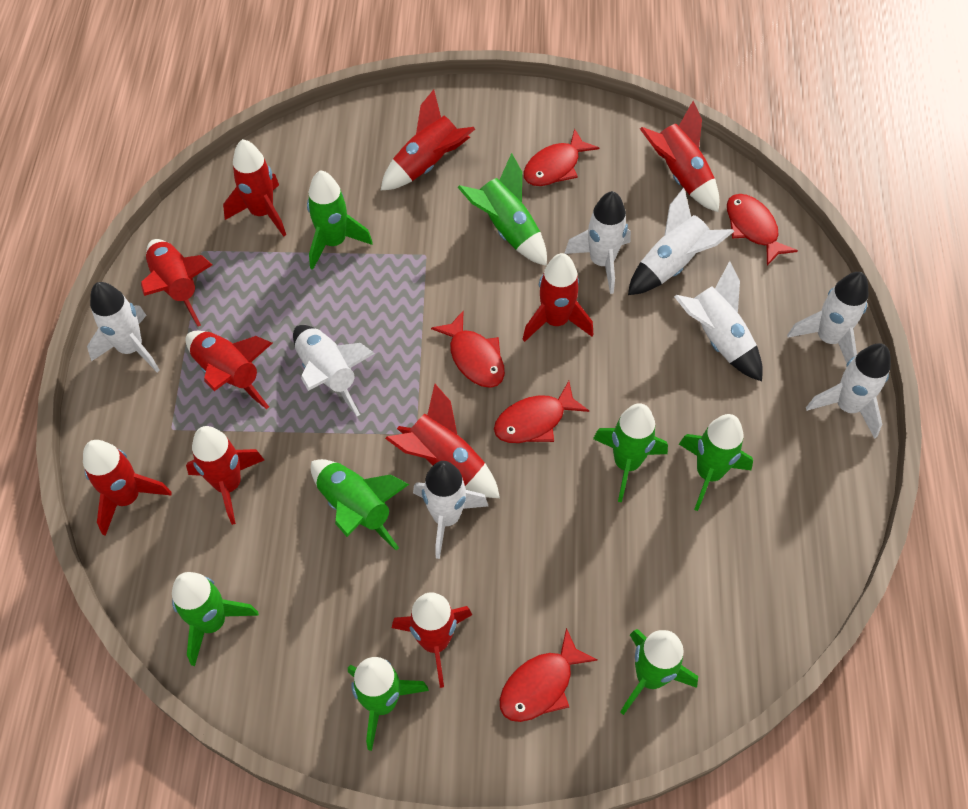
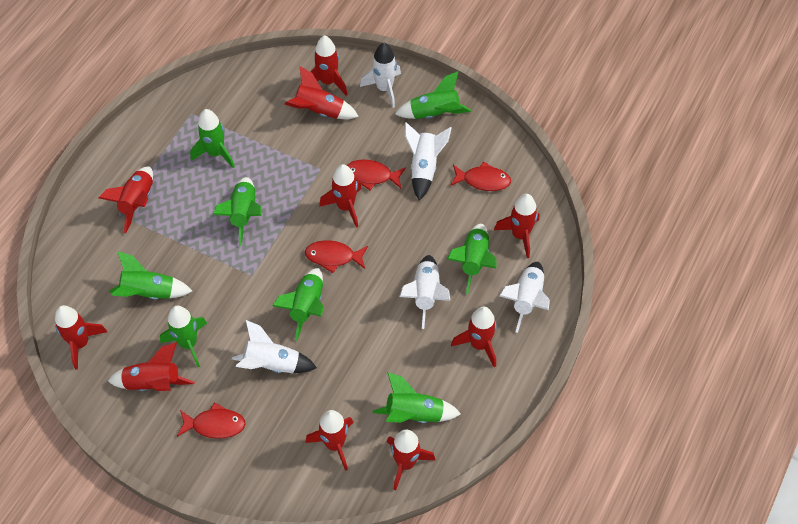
red fish: [431,311,505,388] [494,381,589,443] [500,628,598,722] [523,128,599,186] [727,194,798,266] = 5 -> [177,402,246,439] [305,240,368,273] [347,159,406,190] [450,162,511,191] = 4
white rocket: [87,282,160,372] [293,325,375,416] [413,461,488,559] [564,191,631,294] [628,188,734,295] [674,261,763,381] [787,272,868,364] [806,343,891,439] = 8 -> [232,320,317,373] [360,43,401,108] [399,255,450,329] [405,122,452,201] [499,262,550,333] = 5

